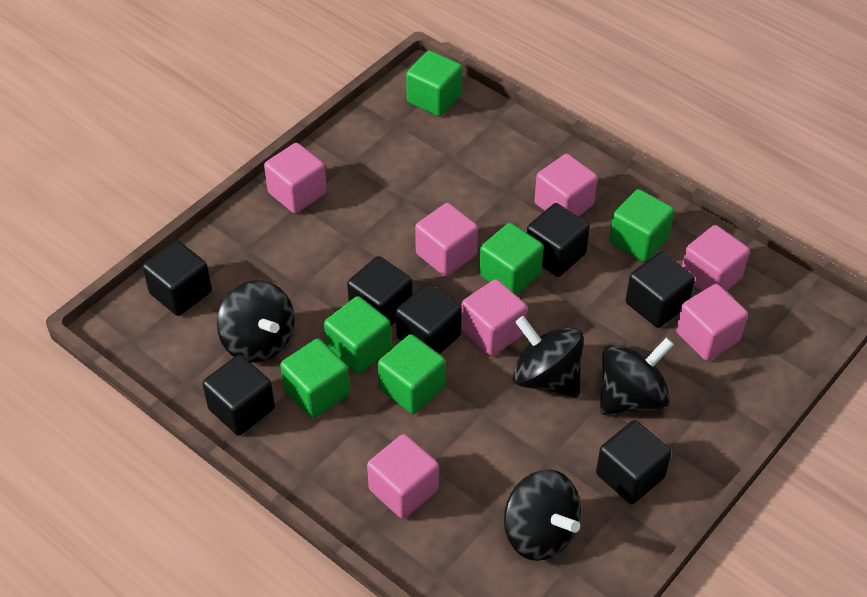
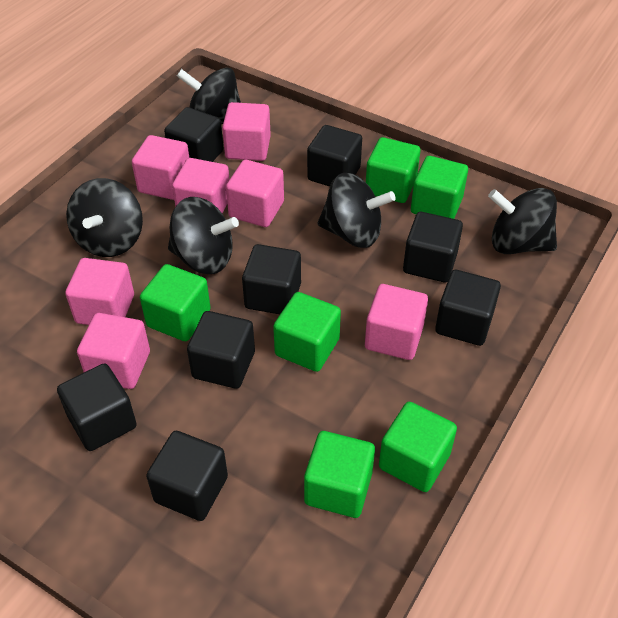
black cube: [143,240,212,316] [202,355,275,436] [347,256,412,326] [396,284,462,354] [527,203,590,277] [596,420,671,504] [626,252,695,328] = 7 -> [57,363,137,451] [146,431,228,521] [164,107,223,162] [187,311,255,389] [242,244,301,314] [307,125,362,187] [403,212,463,282] [435,270,501,346] = 8
black spinning top: [217,280,295,363] [504,470,581,561] [513,316,584,398] [600,337,674,415] = 4 -> [66,178,143,257] [168,197,239,274] [177,68,241,124] [317,173,396,248] [488,188,557,254] = 5

